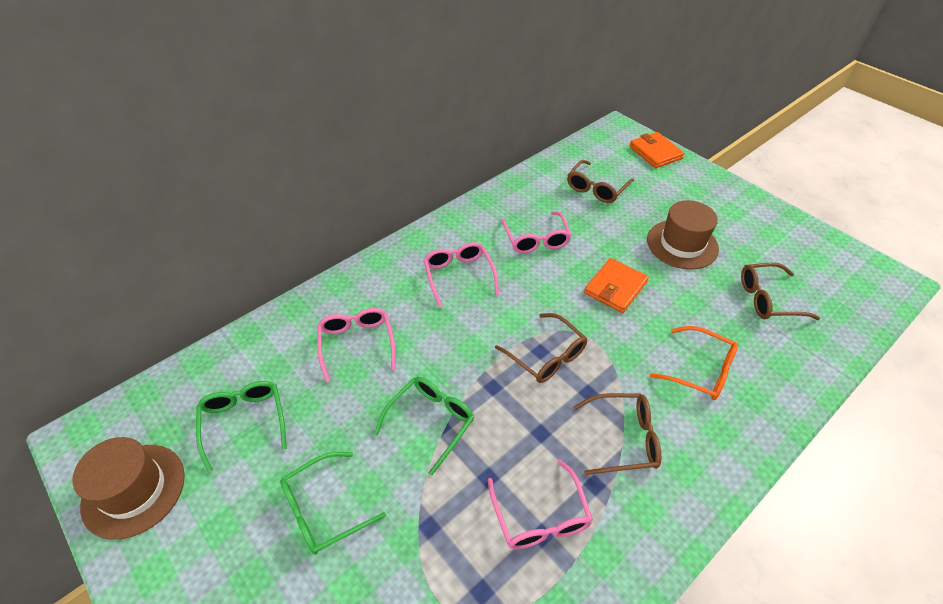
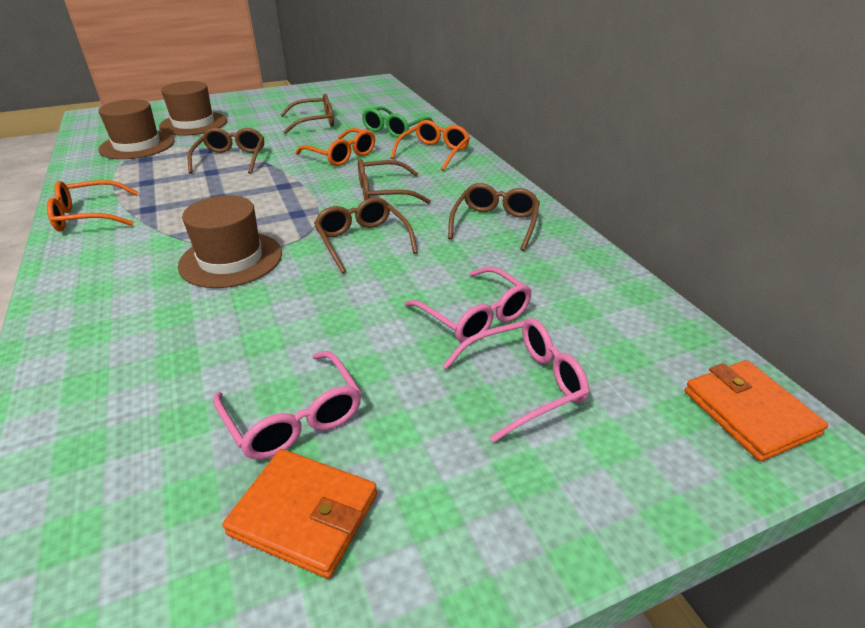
brown glasses: [495,313,588,383] [567,160,634,203] [573,393,661,475] [741,263,820,320] = 4 -> [188,128,264,174] [280,94,334,134] [314,197,418,273] [358,159,431,204] [448,183,540,251] = 5
brown hat: [73,437,185,540] [647,200,719,269] = 2 -> [98,99,175,159] [159,81,227,136] [178,195,282,288] = 3
green glasses: [196,381,287,472] [280,452,386,555] [374,377,474,475] = 3 -> [362,106,435,138] = 1
orange glasses: [650,326,738,400] = 1 -> [47,180,139,231] [295,128,375,166] [391,120,470,171] = 3
pink glasses: [317,308,396,383] [424,242,499,308] [488,460,593,549] [501,212,572,254] = 4 -> [213,351,361,460] [404,266,532,342] [443,318,589,443] = 3

